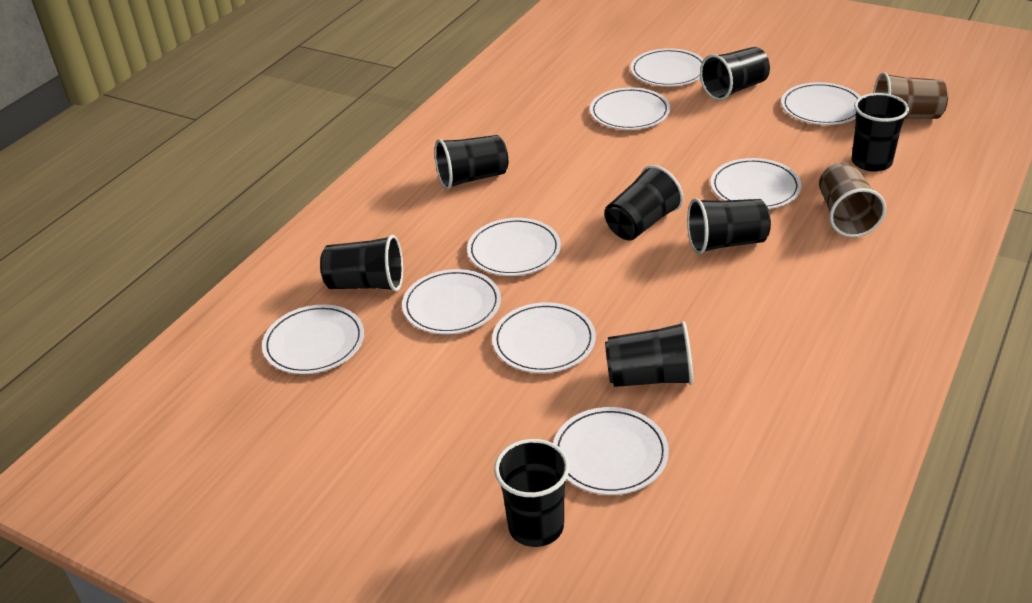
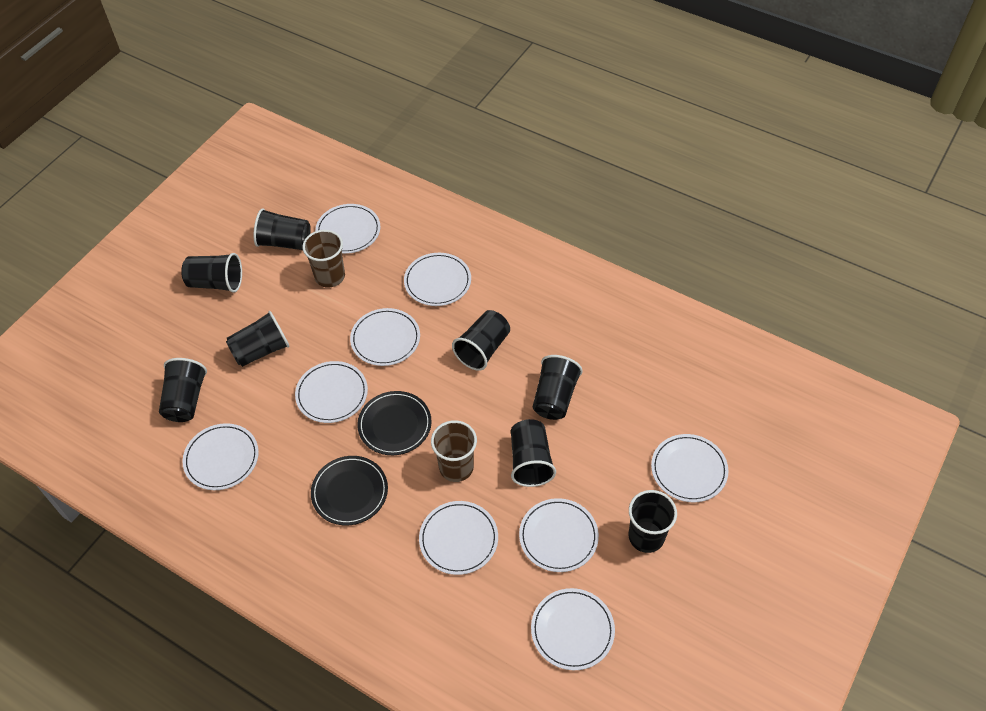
black plate: none = 0 -> [311,456,388,525] [357,391,432,455] = 2

